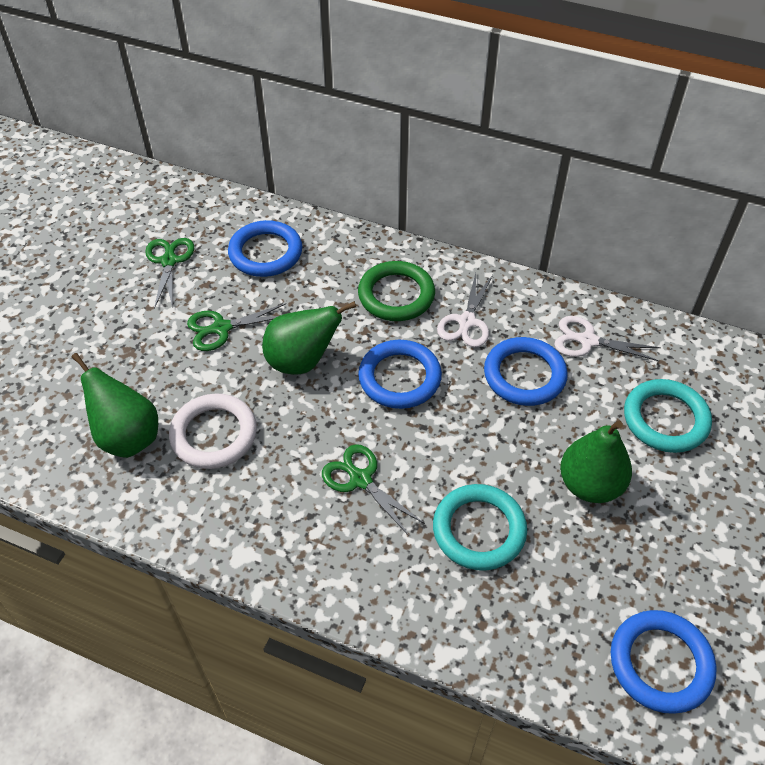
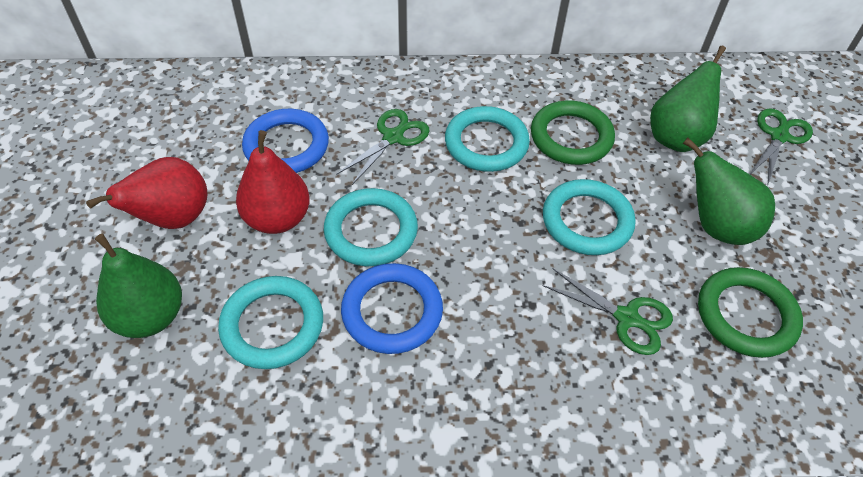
blue ring: [228,220,302,277] [358,340,442,409] [484,337,568,406] [611,610,716,714] = 4 -> [242,109,329,173] [341,263,443,354] = 2
green ring: [358,261,435,321] = 1 -> [531,100,615,165] [698,267,803,358] = 2
red pear: none = 0 -> [86,157,207,229] [236,130,310,234] = 2
turquoise ring: [433,484,527,571] [624,379,712,453] = 2 -> [218,276,323,369] [324,188,418,266] [445,106,530,172] [543,179,635,255] = 4
white ring: [169,393,257,469] = 1 -> none = 0
white scissors: [437,273,493,347] [554,316,661,361] = 2 -> none = 0

